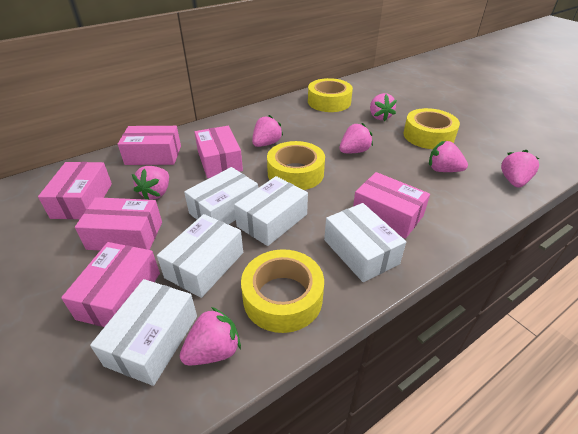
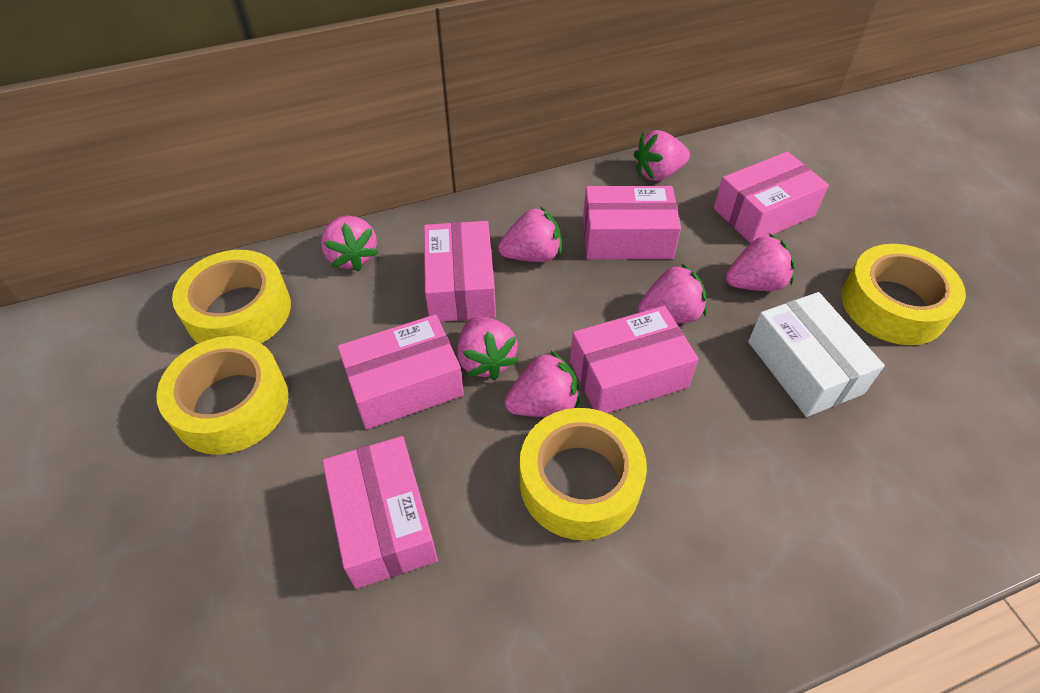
white box: [90,279,197,386] [157,214,243,298] [184,167,258,225] [234,176,308,246] [324,203,406,282] = 5 -> [748,292,885,417] = 1

